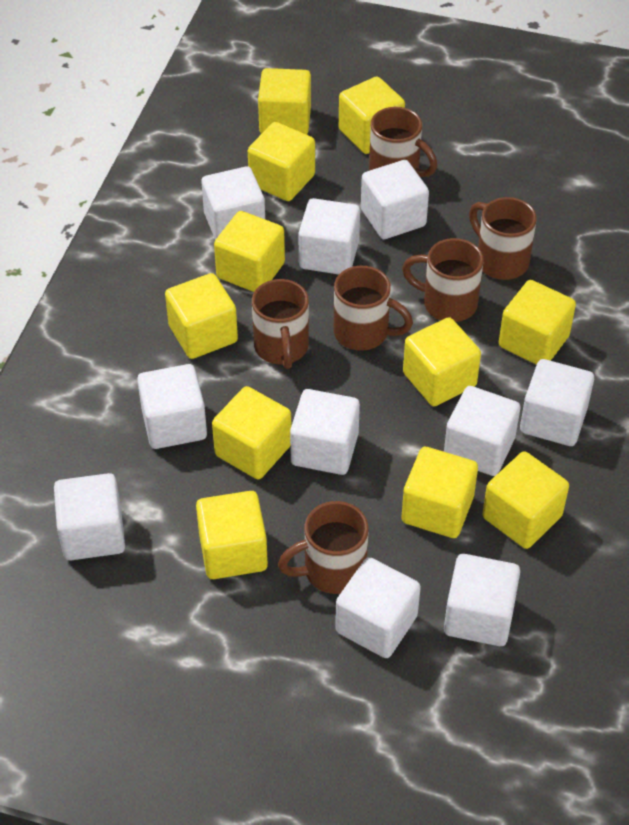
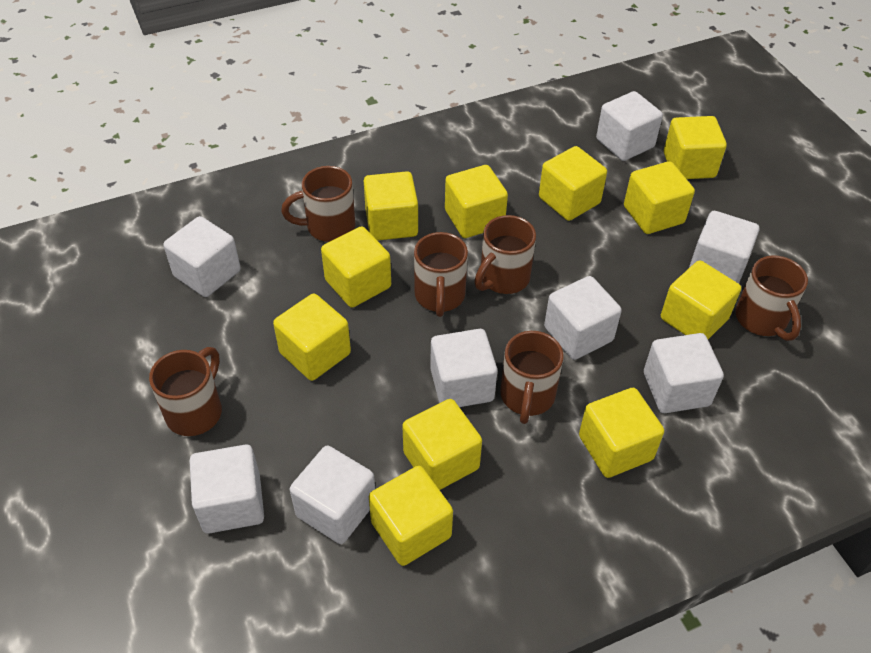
white cube: [54,473,125,561] [137,364,207,449] [202,166,265,240] [290,389,360,475] [298,198,360,274] [335,557,421,658] [361,160,429,239] [444,386,520,476] [444,554,520,646] [520,359,594,446] = 10 -> [163,216,241,297] [190,444,264,534] [290,446,375,544] [430,329,497,407] [544,276,622,360] [596,91,663,161] [644,333,724,413] [689,211,759,284] = 8

